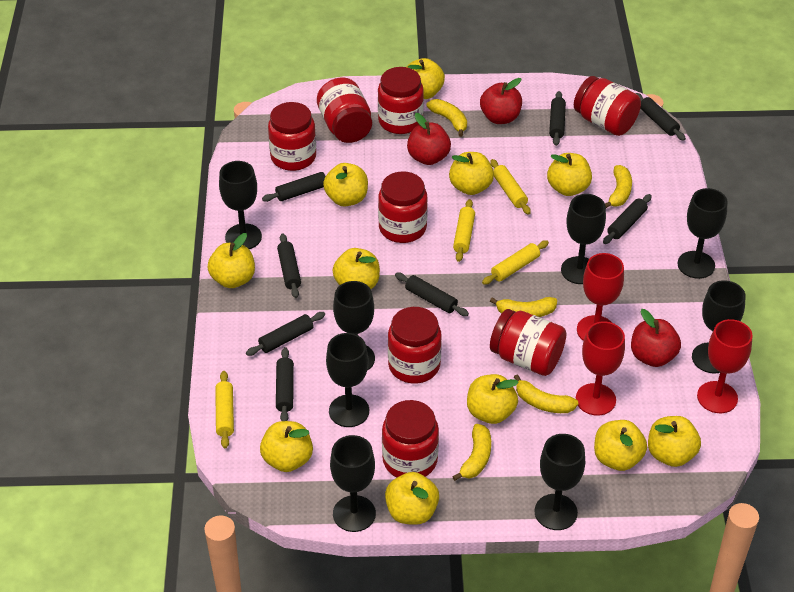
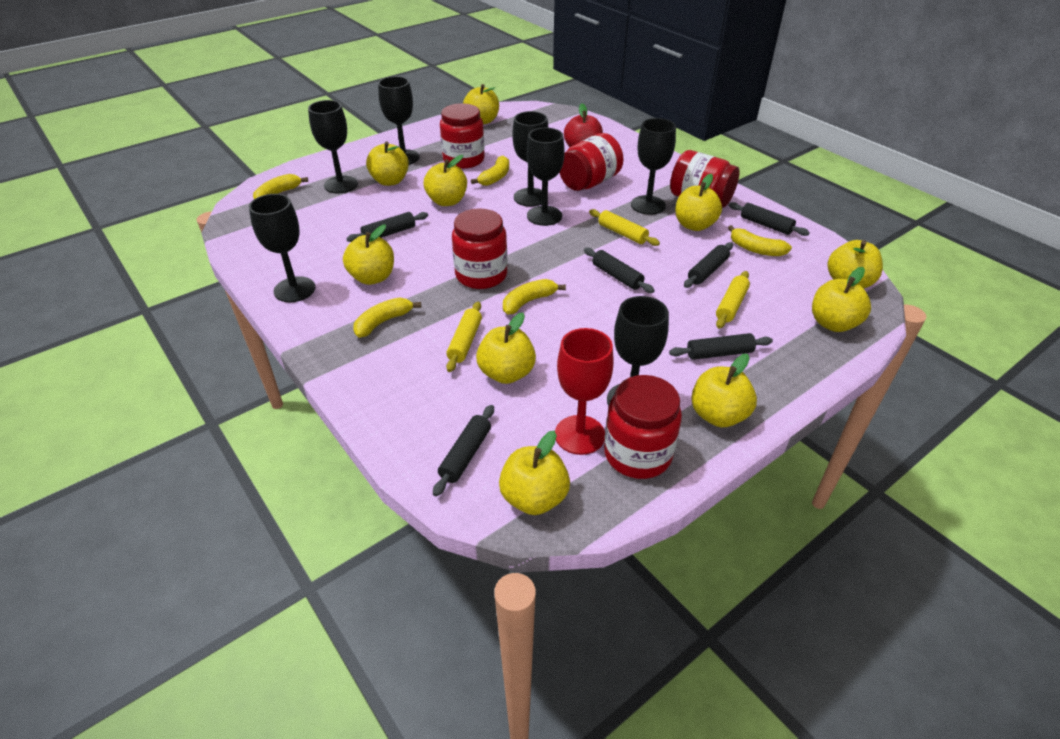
black goblet: [219,161,262,249] [326,333,369,427] [330,435,376,532] [333,281,375,371] [534,434,585,530] [561,194,606,284] [678,188,728,279] [692,280,746,373] = 8 -> [249,194,315,302] [308,100,358,194] [378,76,420,165] [512,111,549,207] [527,128,565,226] [607,296,669,406] [631,118,676,215] = 7
black rolling pin: [246,312,325,356] [262,172,326,202] [276,347,294,421] [277,233,301,298] [395,272,469,316] [549,91,566,146] [603,194,652,244] [636,93,686,141] = 8 -> [346,212,428,242] [433,405,494,496] [584,248,655,293] [669,333,773,360] [684,242,733,288] [729,202,810,236] = 6
red apple: [407,113,451,165] [480,78,522,124] [631,309,681,367] = 3 -> [564,103,603,147] = 1
red goblet: [576,321,625,416] [577,253,624,341] [697,319,753,413] = 3 -> [555,328,614,455] = 1
red jar: [268,102,316,171] [317,78,372,143] [378,67,424,134] [378,171,428,243] [382,400,439,477] [388,307,442,383] [490,309,566,376] [574,76,641,136] = 8 -> [440,103,485,169] [452,208,508,289] [560,133,623,191] [604,375,682,479] [670,150,740,207] = 5
yellow apple: [208,233,255,288] [260,421,313,472] [323,163,368,206] [332,248,380,289] [385,472,439,525] [407,58,445,99] [449,152,494,195] [467,374,519,424] [547,153,592,196] [594,420,647,471] [648,416,701,467] = 11 -> [343,224,394,285] [366,141,409,186] [423,155,467,206] [463,84,499,124] [476,313,536,384] [499,431,570,515] [675,174,722,231] [691,354,757,427] [812,267,871,332] [827,240,883,289] = 10
yellow rolling pin: [215,371,234,448] [453,199,475,262] [482,240,549,285] [490,159,531,215] = 4 -> [446,301,482,372] [589,209,660,246] [716,271,750,329] = 3

